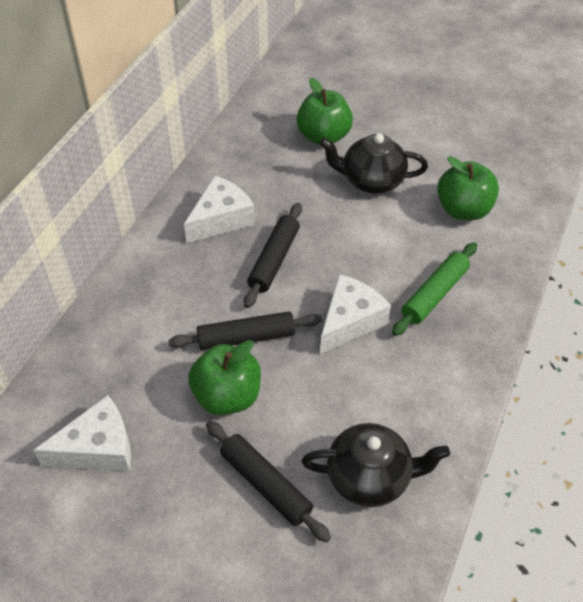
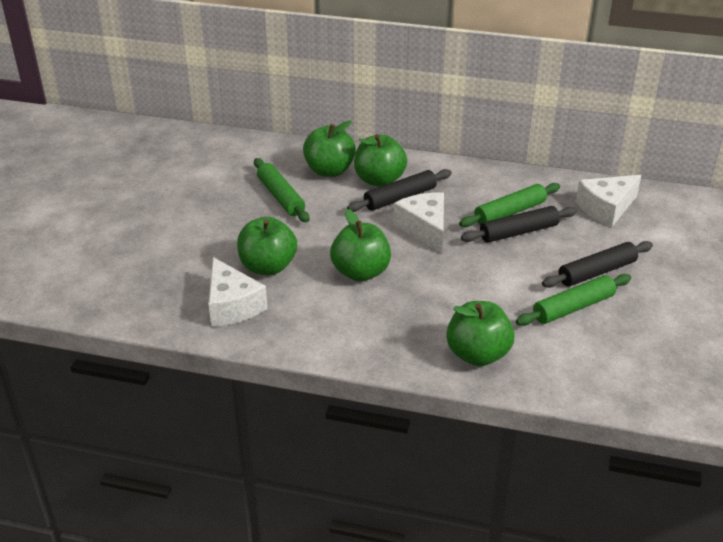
black teapot: [301,423,450,507] [320,133,428,194] = 2 -> none = 0
green apple: [188,340,261,415] [297,78,353,145] [437,156,499,220] = 3 -> [237,217,297,275] [303,120,356,177] [330,209,391,282] [354,134,407,187] [446,301,515,366] = 5
green rolling pin: [392,242,477,336] = 1 -> [254,158,309,223] [459,183,560,227] [516,274,631,326] = 3

